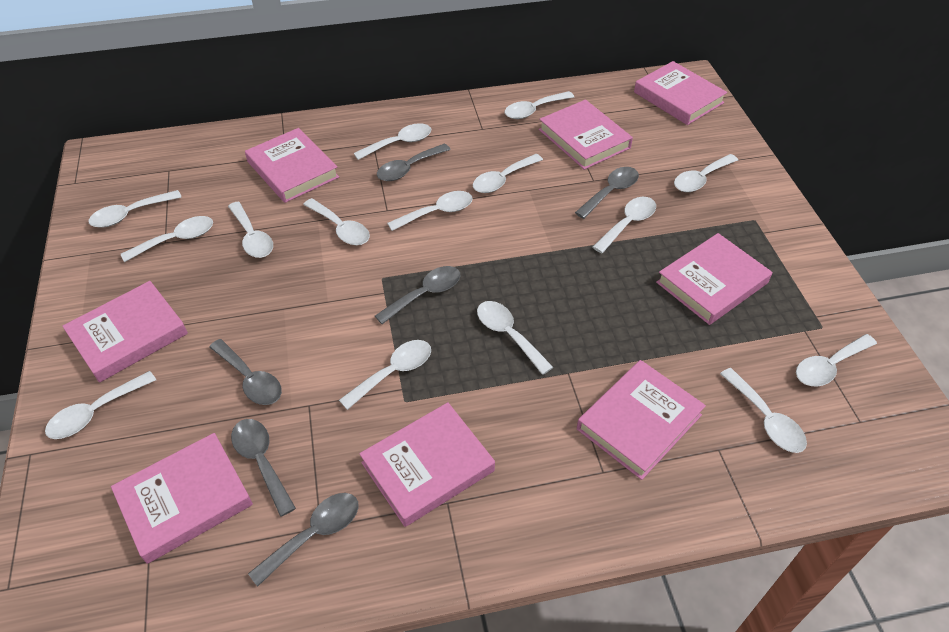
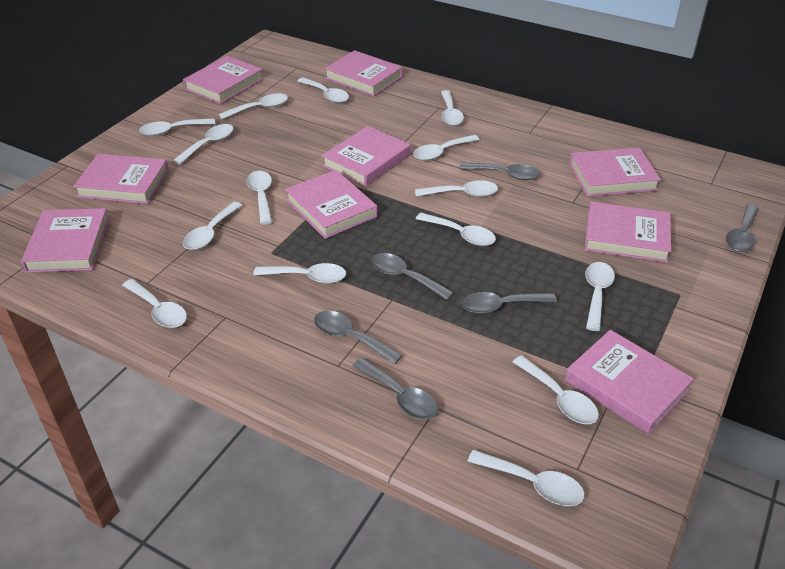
pink book: [62,281,188,383] [111,433,253,564] [245,128,339,203] [359,402,495,527] [539,100,633,170] [577,360,706,480] [634,61,727,125] [656,233,772,325] = 8 -> [21,208,109,273] [73,154,169,204] [183,56,264,104] [285,170,377,239] [322,126,411,187] [324,50,403,96] [565,330,694,434] [569,148,661,197] [585,202,671,263] = 9

